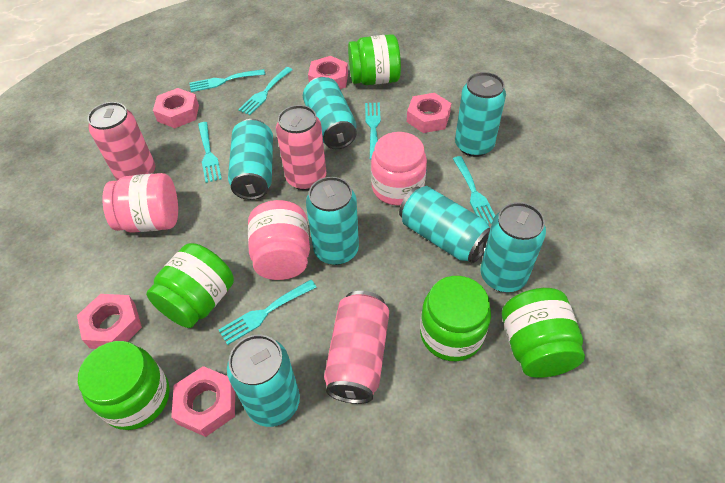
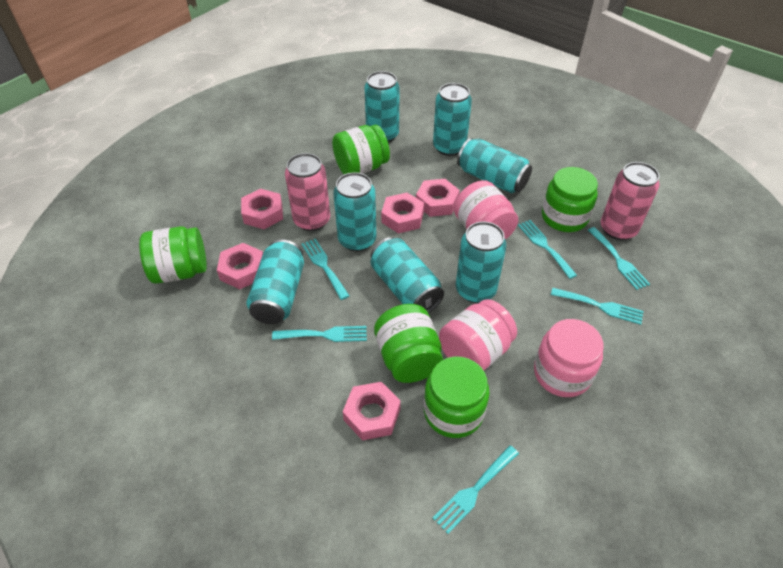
pink can: [88,102,155,181] [276,105,326,190] [324,291,389,404] = 3 -> [285,153,330,231] [601,162,660,240] = 2

